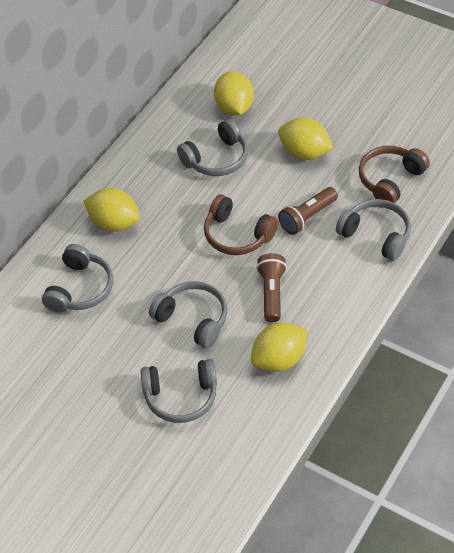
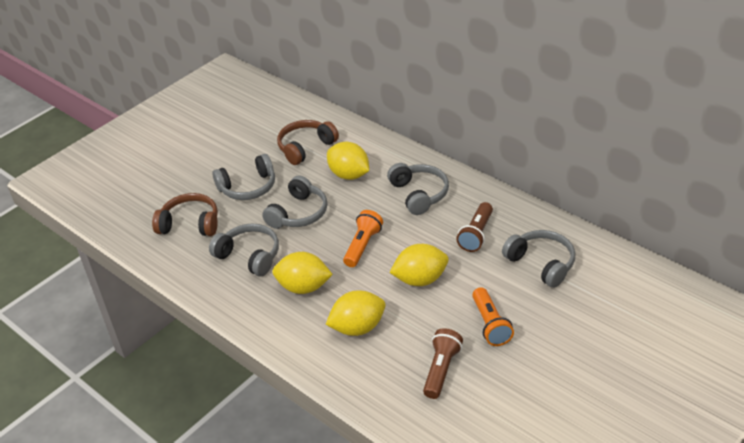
orange flashlight: none = 0 -> [343,210,383,267] [472,287,514,346] = 2

